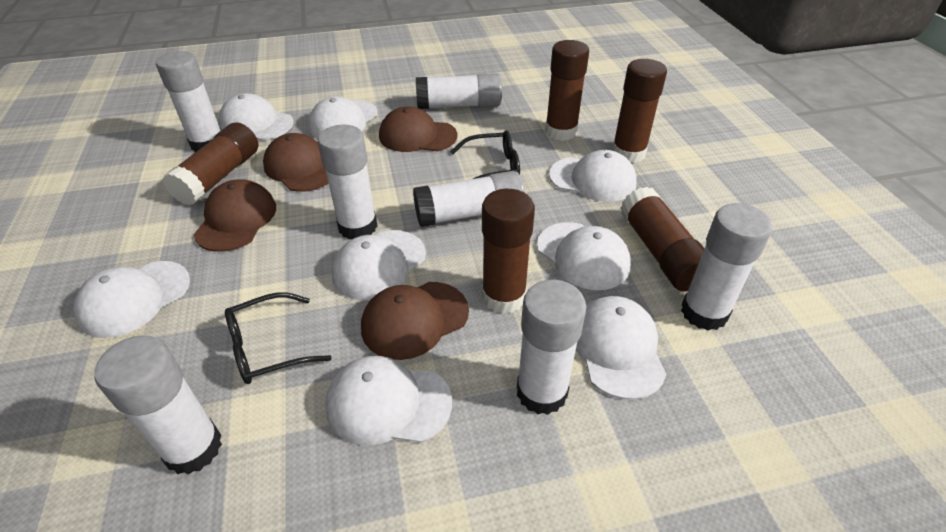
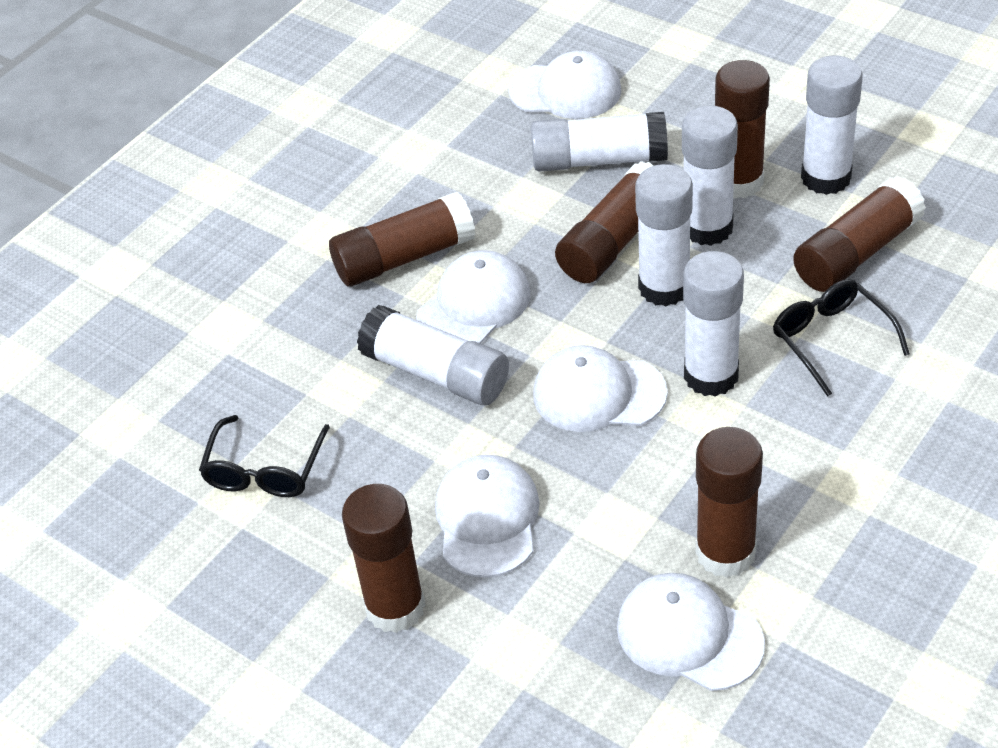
brown cap: [194,180,276,252] [263,133,329,192] [361,282,469,360] [379,106,458,152] = 4 -> none = 0
brown glue stick: [163,122,259,206] [482,189,535,314] [545,40,589,141] [612,59,667,163] [621,187,705,291] = 5 -> [329,192,476,287] [342,484,426,633] [555,161,655,283] [696,427,763,578] [715,60,770,198] [793,176,926,292] = 6
white cap: [74,261,190,338] [218,93,294,140] [308,96,378,138] [325,356,452,445] [332,230,426,300] [537,222,631,290] [549,150,637,202] [576,296,666,400] = 8 -> [416,250,530,343] [435,455,540,578] [509,51,621,119] [533,345,668,432] [617,573,765,691] = 5
white glue stick: [94,335,222,475] [156,51,221,152] [318,125,377,239] [413,171,525,227] [416,73,502,109] [517,280,587,415] [681,203,772,331] = 7 -> [357,305,509,405] [531,112,668,172] [635,164,693,306] [682,106,738,246] [683,251,744,397] [801,56,863,195] = 6

